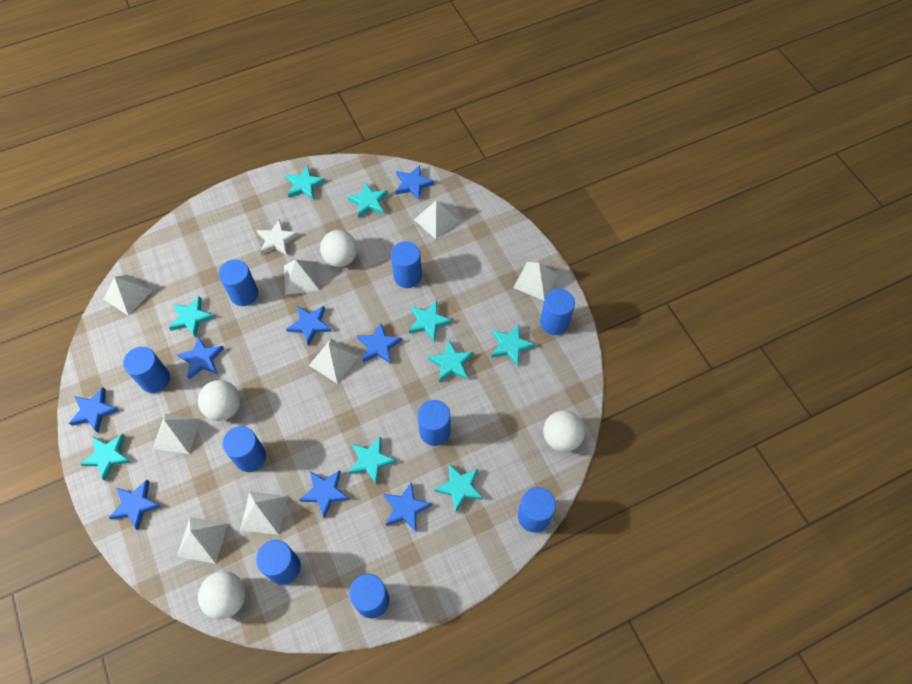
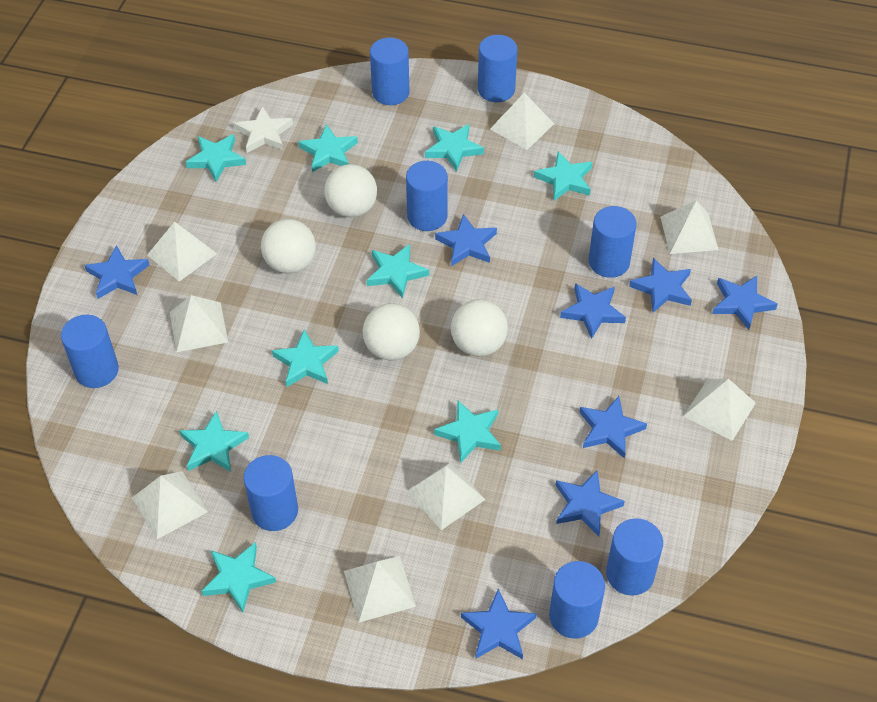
blue cylinder: [123,347,170,393] [219,260,258,306] [222,426,266,472] [256,540,301,585] [349,574,389,618] [391,241,422,288] [418,400,451,446] [518,487,556,533] [540,289,575,335] = 9 -> [61,315,119,388] [244,455,298,531] [370,38,410,105] [406,161,448,231] [478,35,518,102] [549,561,605,639] [589,206,637,278] [606,518,663,596] = 8

